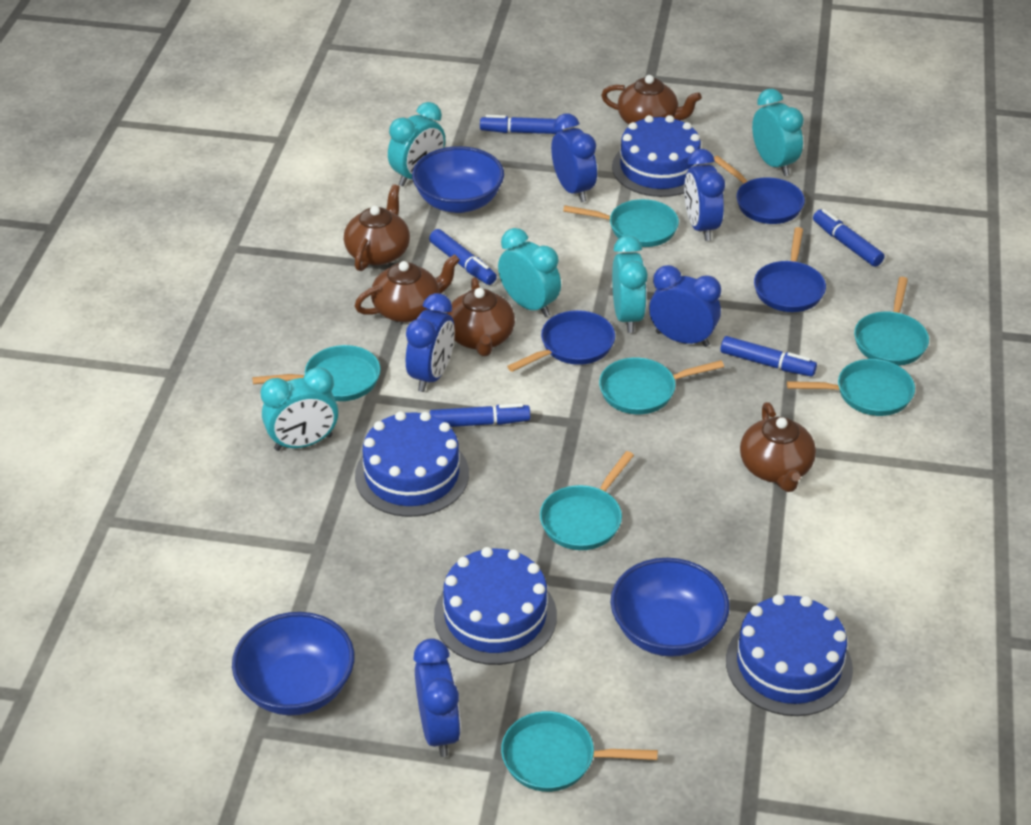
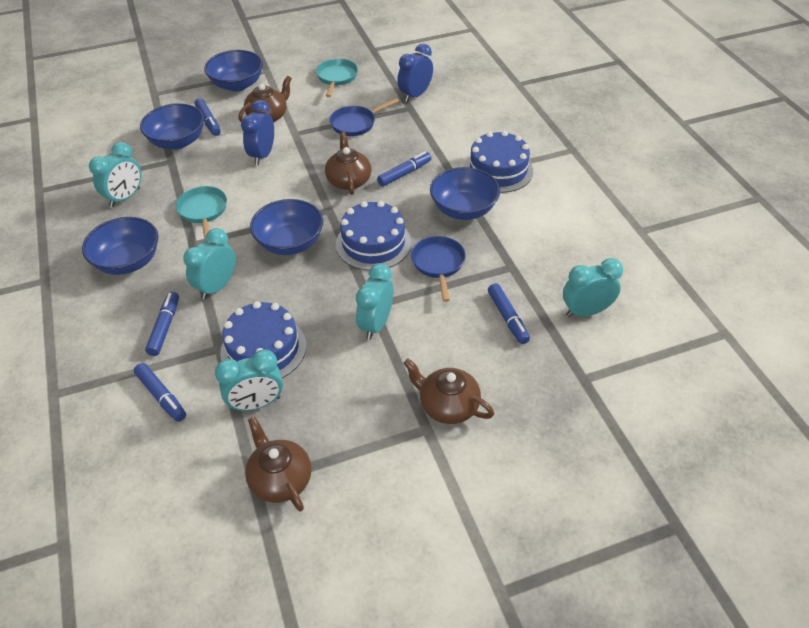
blue bowl: [232,612,355,715] [412,146,504,213] [611,558,730,657] = 3 -> [82,217,158,275] [140,103,204,149] [204,50,263,92] [250,199,323,255] [430,167,500,220] = 5
blue cake: [355,411,469,517] [434,547,557,665] [612,115,706,197] [726,594,853,716] = 4 -> [220,301,306,378] [336,201,411,271] [464,131,533,193] = 3
blue clock: [406,293,455,392] [413,638,461,757] [551,113,597,202] [649,265,721,347] [684,149,725,241] = 5 -> [241,100,274,165] [397,44,433,102] = 2
blue pan: [507,310,615,372] [714,156,805,224] [754,227,826,312] = 3 -> [329,98,399,136] [411,236,466,302] = 2
brown teapot: [344,184,410,271] [355,254,460,322] [446,277,515,356] [601,75,702,124] [740,402,816,492] = 5 -> [238,76,292,122] [245,416,311,512] [325,132,371,195] [403,359,494,424] = 4
turquoise pan: [252,345,381,401] [501,711,658,792] [540,451,634,550] [563,199,679,247] [599,358,724,414] [787,359,915,416] [854,277,929,366] = 7 -> [176,186,227,241] [316,59,358,97] = 2

